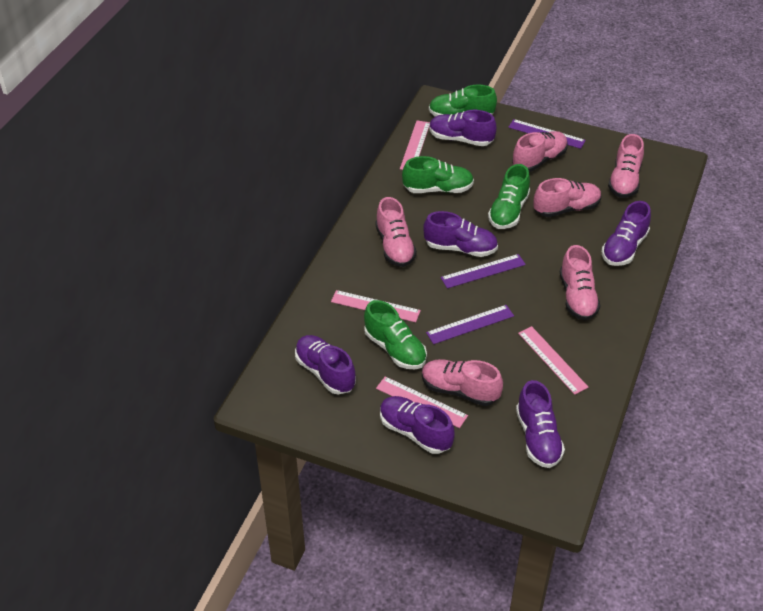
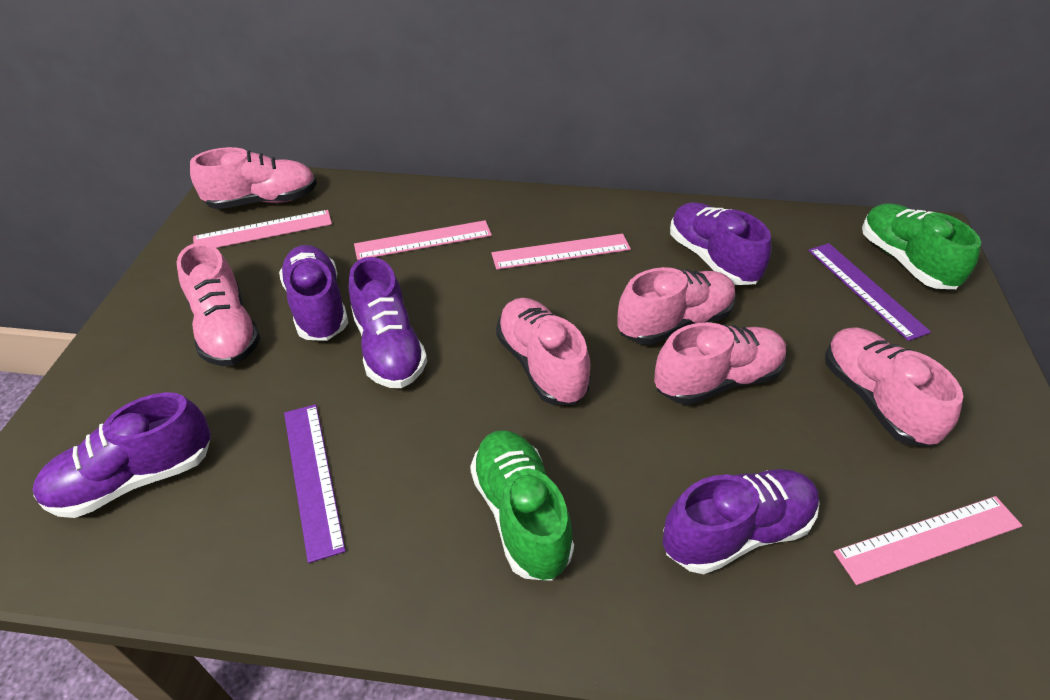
green shoe: [364,300,427,369] [402,156,474,193] [429,84,497,117] [488,164,530,229] = 4 -> [470,430,574,581] [862,203,981,289] = 2
purple ruler: [426,305,514,344] [441,254,526,289] [508,119,586,149] = 3 -> [284,404,346,563] [808,243,931,341] = 2
purple shoe: [295,335,356,394] [380,396,455,454] [423,211,498,257] [429,110,496,146] [516,380,565,468] [602,201,651,266] = 6 -> [32,392,211,518] [279,245,348,341] [349,257,427,388] [662,469,820,574] [670,202,771,285] = 5

